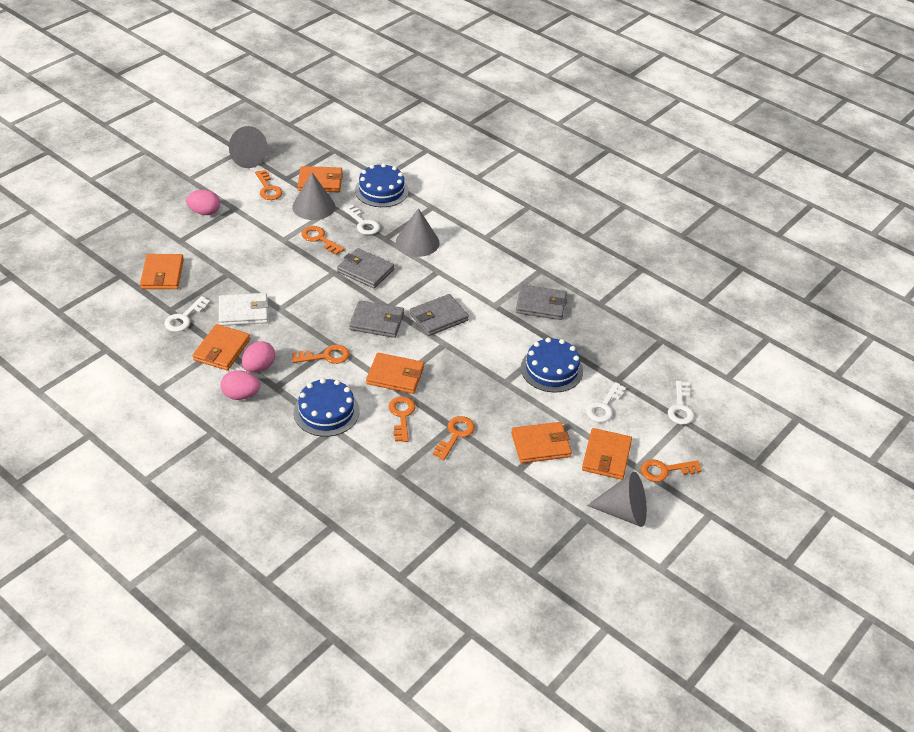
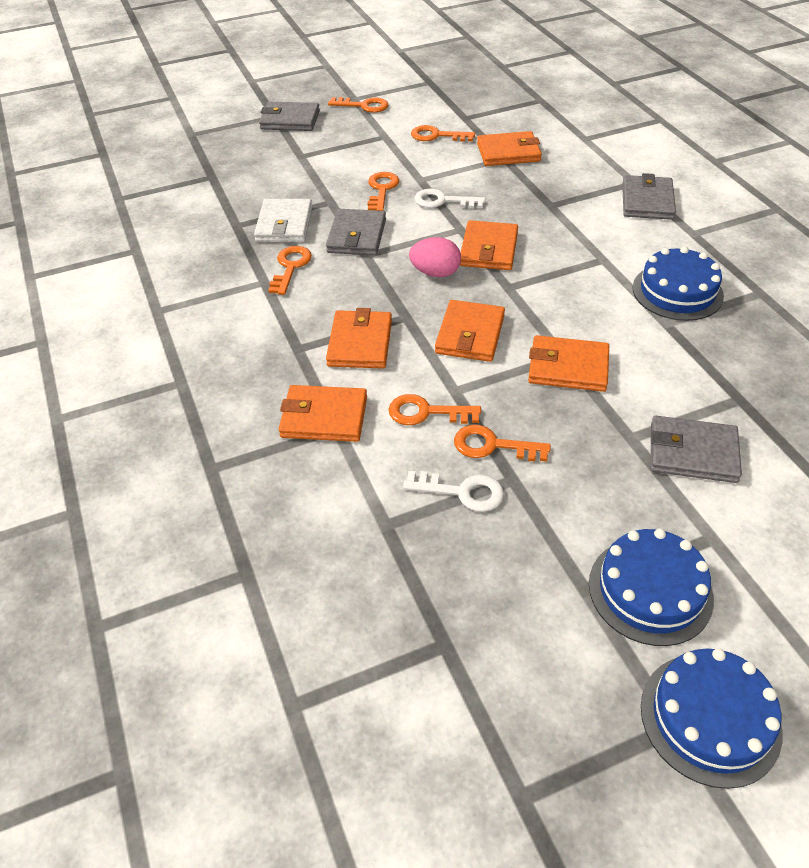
grey cone: [229,126,268,168] [292,173,335,220] [396,208,439,257] [587,472,647,527] = 4 -> none = 0
pink egg: [186,190,220,215] [220,370,260,400] [242,341,275,373] = 3 -> [409,237,461,277] = 1
white key: [164,296,210,332] [343,205,380,235] [586,382,626,422] [668,381,694,425] = 4 -> [403,471,504,512] [414,189,485,208] = 2

